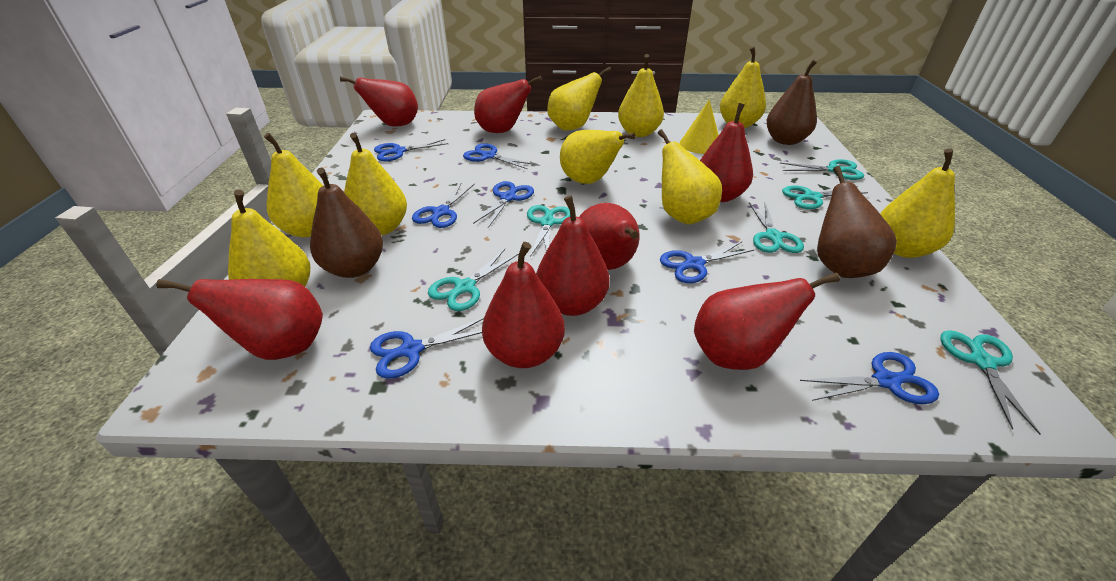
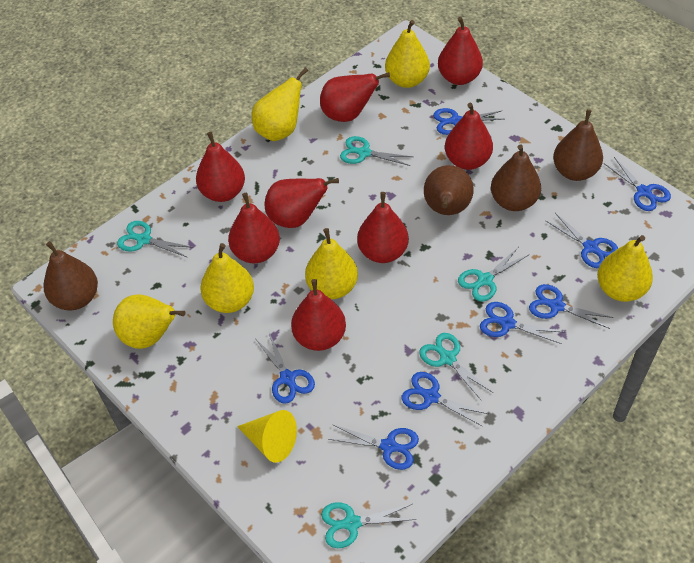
blue scissors: [370,318,484,379] [374,139,448,161] [412,182,475,228] [463,143,535,169] [473,181,534,228] [660,242,754,283] [800,352,939,404] = 7 -> [257,333,315,404] [328,425,419,470] [402,372,488,427] [433,108,503,135] [480,302,565,344] [529,284,614,329] [546,213,618,268] [604,157,671,211] = 8
brown pear: [310,168,383,278] [767,60,817,145] [817,166,897,278] = 3 -> [44,241,98,310] [424,165,474,215] [491,144,541,211] [553,109,603,181] = 4
turquoise scissors: [428,249,519,311] [527,205,570,257] [749,203,804,253] [780,159,864,180] [782,185,868,209] [941,330,1041,435] = 6 -> [117,221,194,258] [321,502,416,548] [340,136,413,166] [420,333,493,401] [458,248,528,301] = 5
yellow pear: [228,190,310,286] [264,133,323,237] [344,133,407,235] [547,67,611,131] [560,130,636,184] [618,54,664,137] [658,129,722,224] [720,47,766,128] [880,149,955,258] = 9 -> [113,294,185,349] [200,243,254,313] [252,67,308,141] [305,228,358,299] [385,20,430,88] [597,235,653,302] = 6

